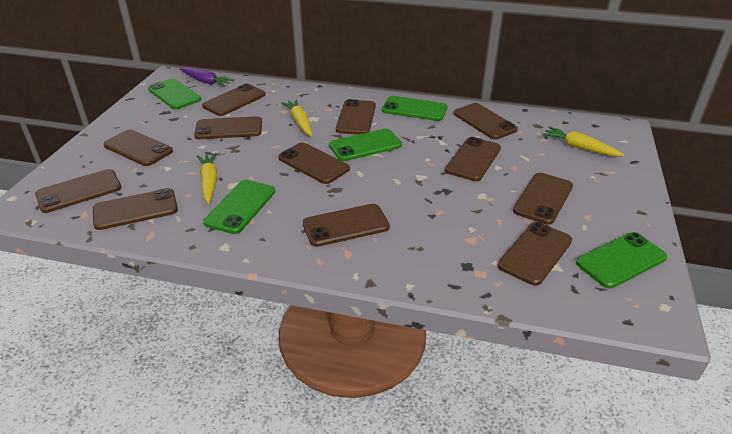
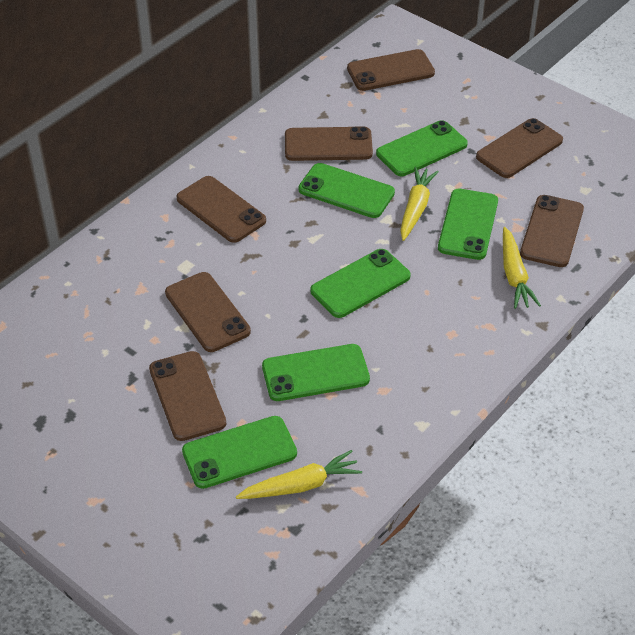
brown phone: [35,169,122,213] [93,188,178,230] [103,129,173,166] [194,116,262,139] [202,84,265,116] [278,142,350,184] [303,204,390,247] [336,99,376,135] [445,137,501,181] [454,103,518,139] [498,222,572,286] [513,173,573,225] = 12 -> [149,351,226,441] [165,272,251,352] [177,176,266,243] [285,126,373,161] [347,49,435,91] [476,118,563,178] [520,195,584,267] = 7
green phone: [148,79,201,109] [203,180,275,234] [329,129,402,161] [382,96,447,121] [576,232,667,288] = 5 -> [182,416,297,489] [262,344,370,401] [298,163,395,218] [311,249,411,318] [376,120,468,176] [438,189,498,260] = 6
purple carrot: [179,67,235,87] = 1 -> none = 0

